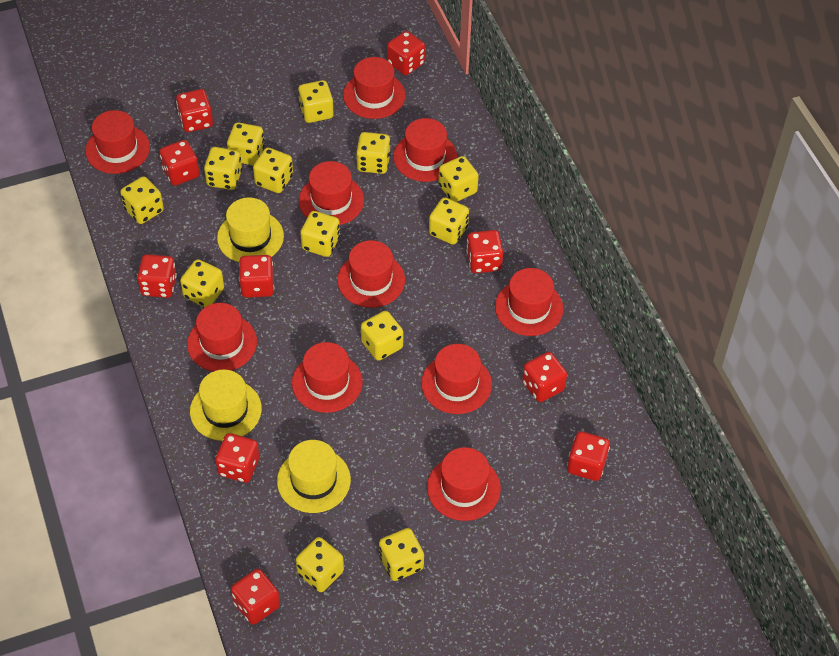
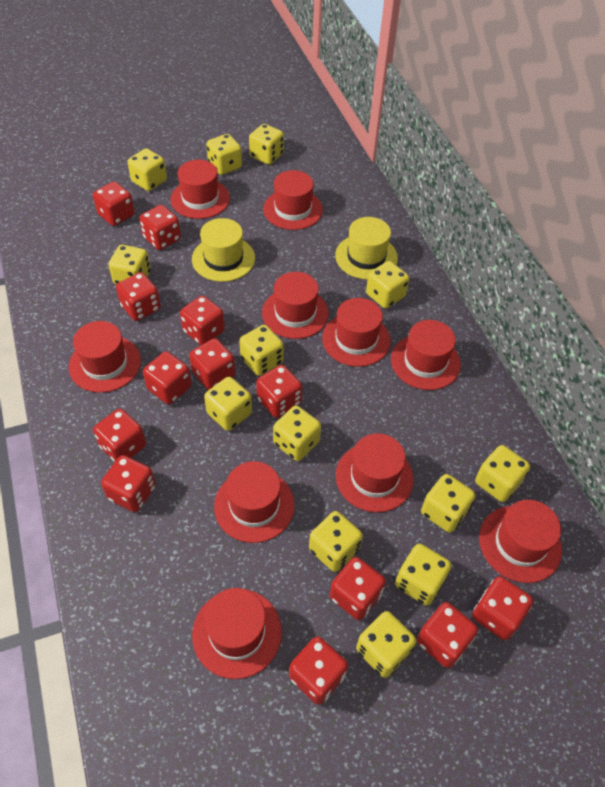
red dice: [137,254,177,298] [159,140,200,186] [176,89,213,132] [215,433,259,483] [231,569,280,625] [239,255,274,298] [387,31,425,75] [466,230,503,273] [522,352,567,402] [567,431,610,481] = 10 -> [93,181,135,226] [93,409,146,462] [101,455,156,512] [116,272,161,321] [139,205,181,250] [143,351,192,404] [180,296,225,345] [189,338,235,390] [256,365,302,418] [289,636,348,705] [330,557,386,620] [417,602,478,668] [472,576,533,640] = 13
yellow hat: [190,369,262,441] [217,197,284,262] [277,440,351,513] = 3 -> [192,218,255,282] [335,217,398,280] = 2

